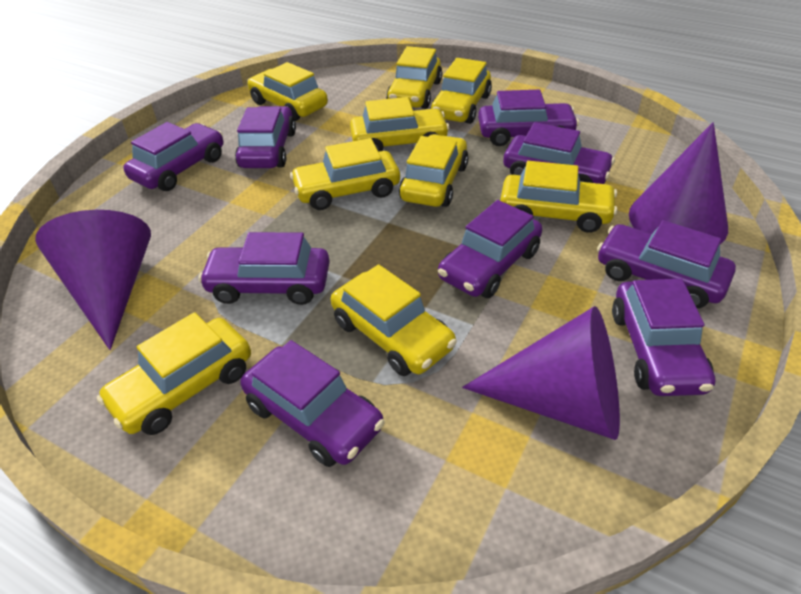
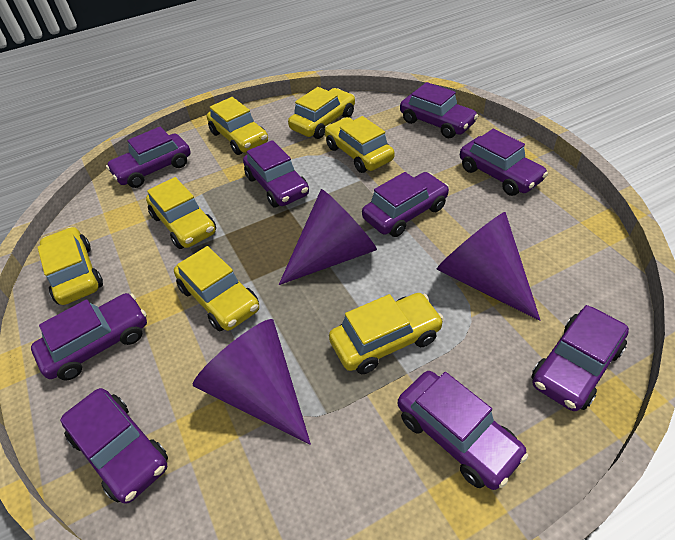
yellow car: [97,312,251,435] [247,62,328,121] [290,138,400,210] [331,264,457,376] [350,97,450,152] [386,46,442,109] [399,134,469,207] [430,58,492,124] [500,161,618,233] = 9 -> [37,227,103,305] [146,177,216,249] [174,246,259,331] [207,97,268,155] [288,87,355,139] [325,116,395,173] [329,293,444,374] = 7

